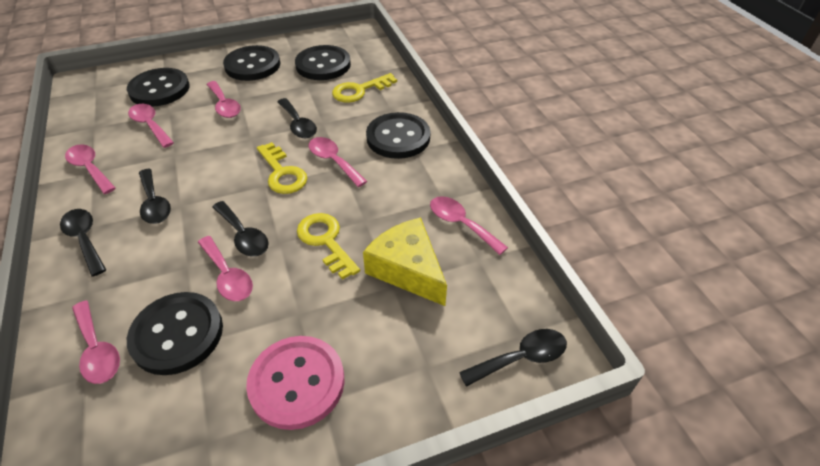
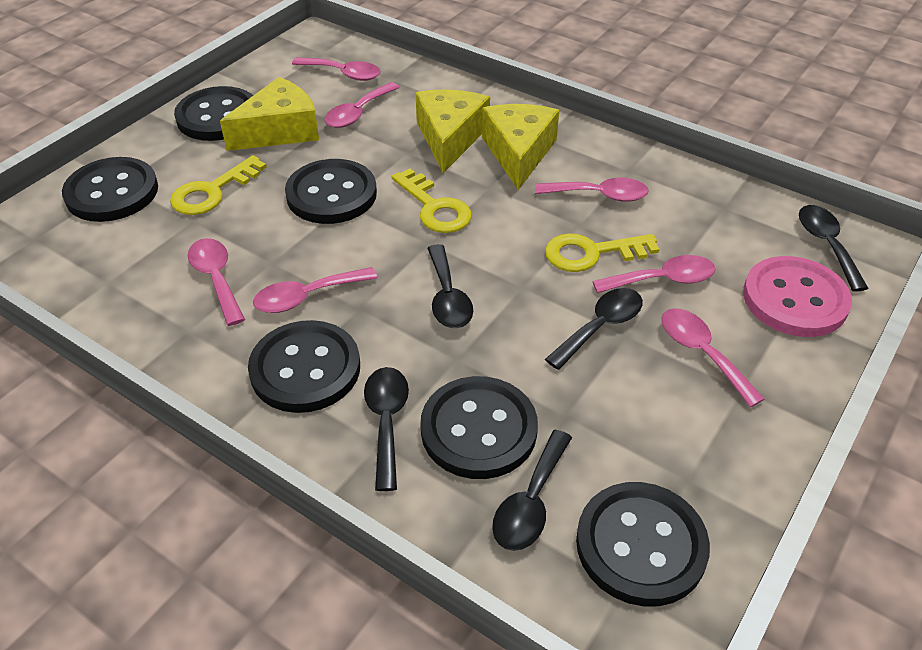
black button: [127,68,190,106] [127,292,223,375] [223,45,280,81] [295,45,351,80] [366,112,431,159] = 5 -> [62,157,158,222] [174,86,253,141] [248,320,360,413] [285,159,377,224] [420,376,538,479] [576,482,710,607] = 6
yellow cheese: [363,217,447,306] = 1 -> [220,77,319,151] [415,89,490,173] [482,104,559,190] = 3

